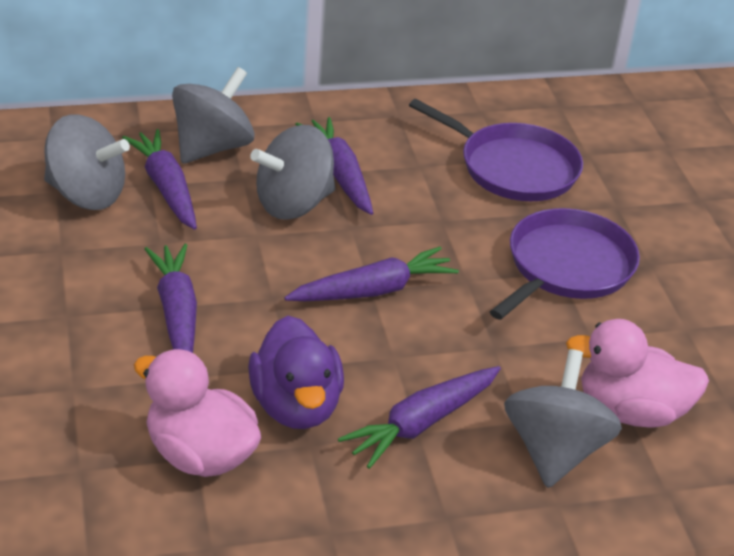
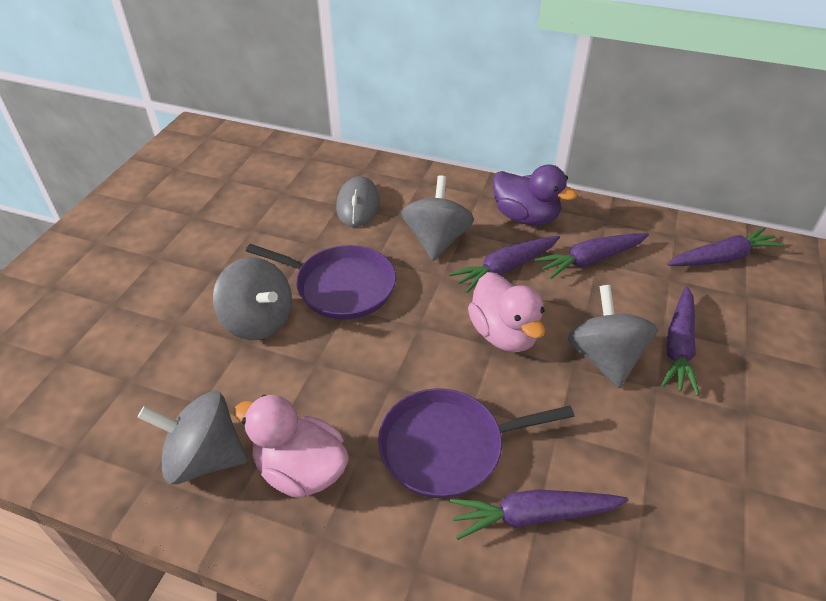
grey mouse: none = 0 -> [336,176,380,227] = 1

